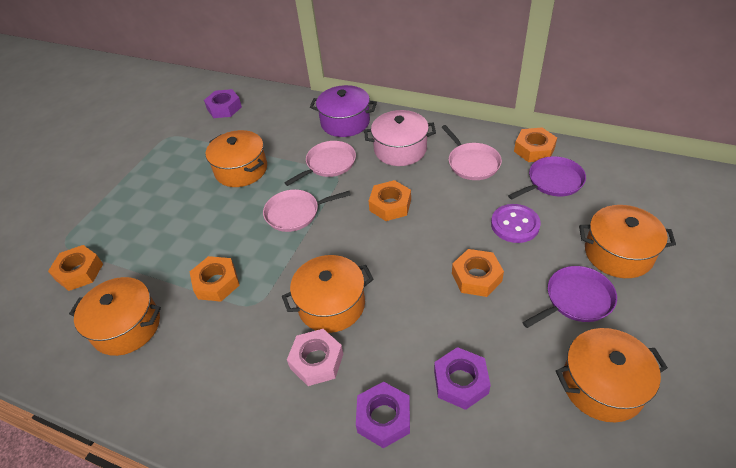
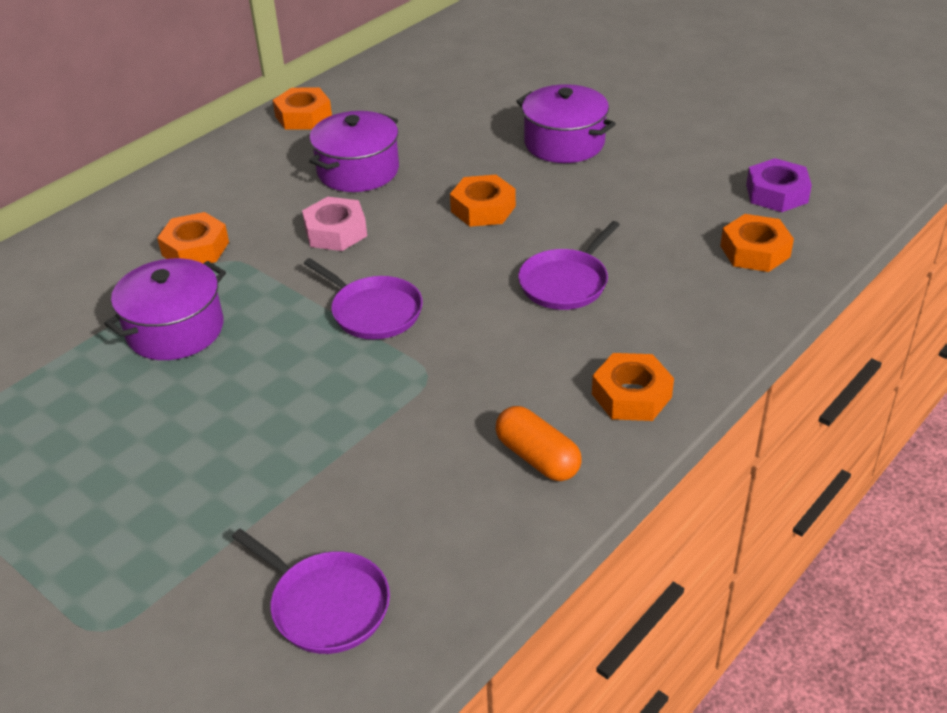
orange capsule: none = 0 -> [496,406,581,481] = 1
orange pot: [69,277,161,356] [206,130,267,187] [282,255,374,333] [556,328,668,422] [579,205,676,278] = 5 -> none = 0
pink pan: [263,189,351,232] [284,141,356,186] [442,125,502,180] = 3 -> none = 0
pink pot: [364,110,436,166] = 1 -> none = 0
purple button: [491,204,541,243] = 1 -> none = 0
purple nut: [204,89,242,118] [356,382,410,448] [434,347,491,410] = 3 -> [746,158,812,212] = 1
purple pan: [508,156,586,199] [522,266,617,328] = 2 -> [232,529,390,654] [304,258,423,339] [518,221,620,310] = 3
purple pot: [310,85,377,137] = 1 -> [104,258,226,360] [309,111,399,192] [516,84,616,163] = 3

